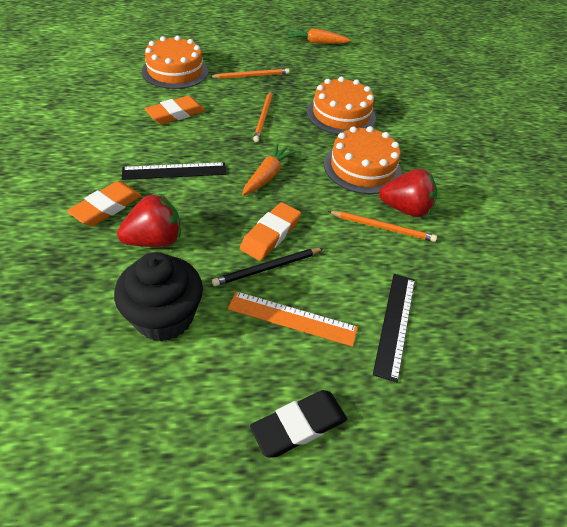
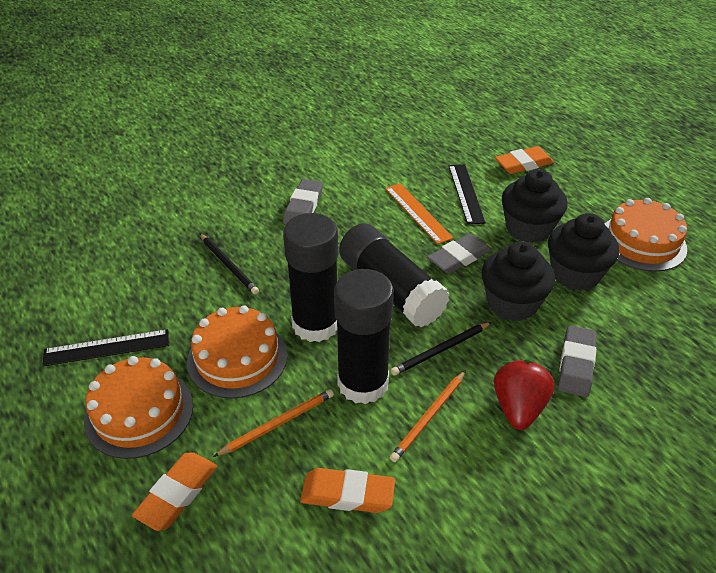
black cupcake: [114,252,203,342] = 1 -> [482,241,555,321] [502,169,568,243] [548,213,619,291] = 3
black eraser: [250,390,347,458] = 1 -> none = 0
black glue stick: none = 0 -> [283,213,338,342] [334,269,394,404] [339,223,450,327] = 3
black pencil: [212,248,324,286] = 1 -> [200,234,259,294] [391,322,492,375] = 2
grey eraser: none = 0 -> [283,179,323,225] [427,233,491,274] [558,325,596,397] = 3
orange carrot: [242,144,297,195] [288,28,351,44] = 2 -> none = 0
orange pencil: [210,68,290,79] [253,91,272,142] [328,211,437,242] = 3 -> [213,389,334,457] [390,370,466,462] = 2
red strawberry: [117,194,181,247] [379,169,437,217] = 2 -> [494,360,554,430] = 1

